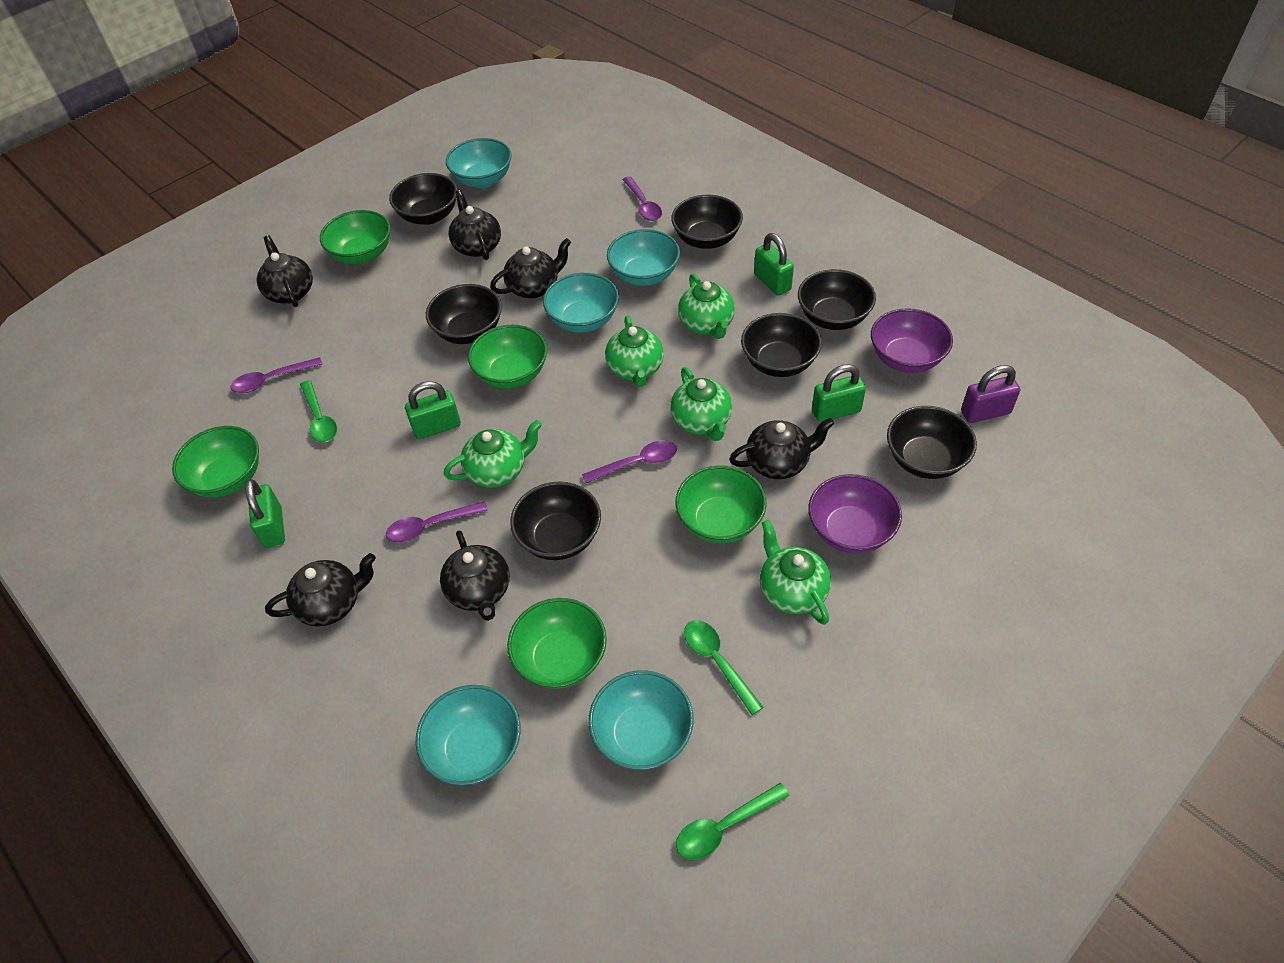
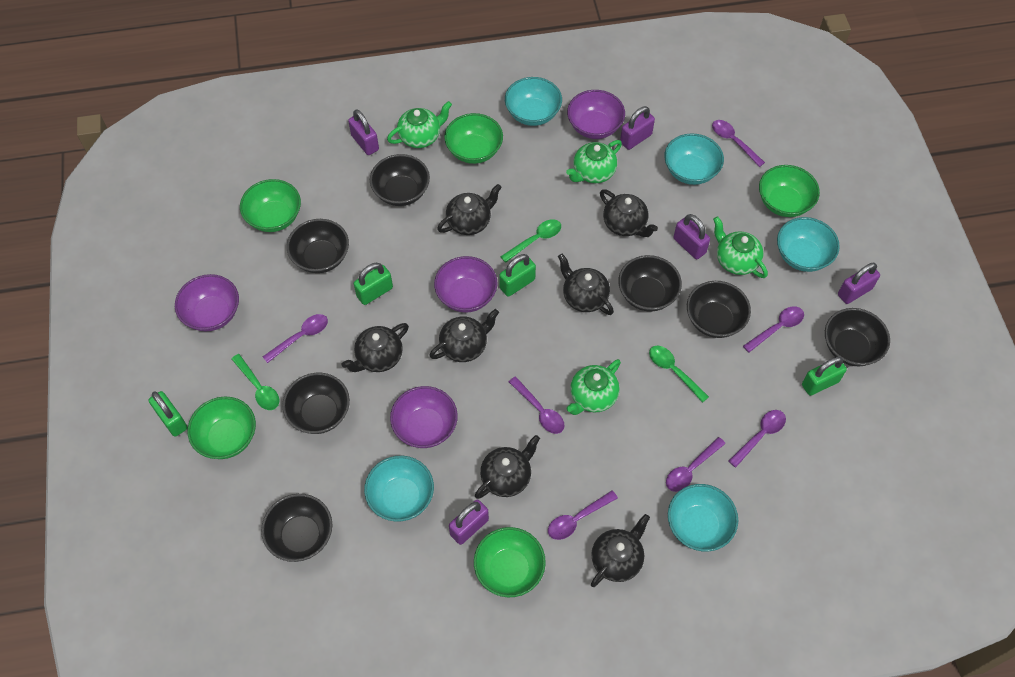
black teapot: [257,235,313,307] [265,553,376,627] [440,530,510,621] [448,190,501,260] [490,238,571,299] [729,418,834,479] = 6 -> [341,323,409,372] [429,309,499,362] [437,184,502,235] [475,435,540,499] [558,254,614,315] [591,514,650,587] [600,189,658,237] = 7
green teapot: [444,420,542,488] [605,316,664,387] [670,367,732,441] [678,273,735,339] [760,520,831,625] = 5 -> [387,101,452,148] [566,140,622,183] [567,359,621,415] [713,216,768,278] = 4
purple bowl: [809,474,902,554] [871,308,953,373] = 2 -> [175,274,239,332] [390,386,458,448] [434,256,498,313] [567,90,625,139] = 4
purple padlock: [961,365,1020,423] = 1 -> [348,109,379,155] [449,500,489,545] [620,106,655,150] [674,214,710,259] [838,263,880,304] = 5
purple spoon: [231,357,323,393] [386,501,488,543] [582,440,677,483] [623,176,662,221] = 4 -> [263,314,328,363] [509,377,564,434] [548,490,618,540] [666,437,725,492] [712,120,765,167] [729,410,786,468] [743,306,804,353] = 7

